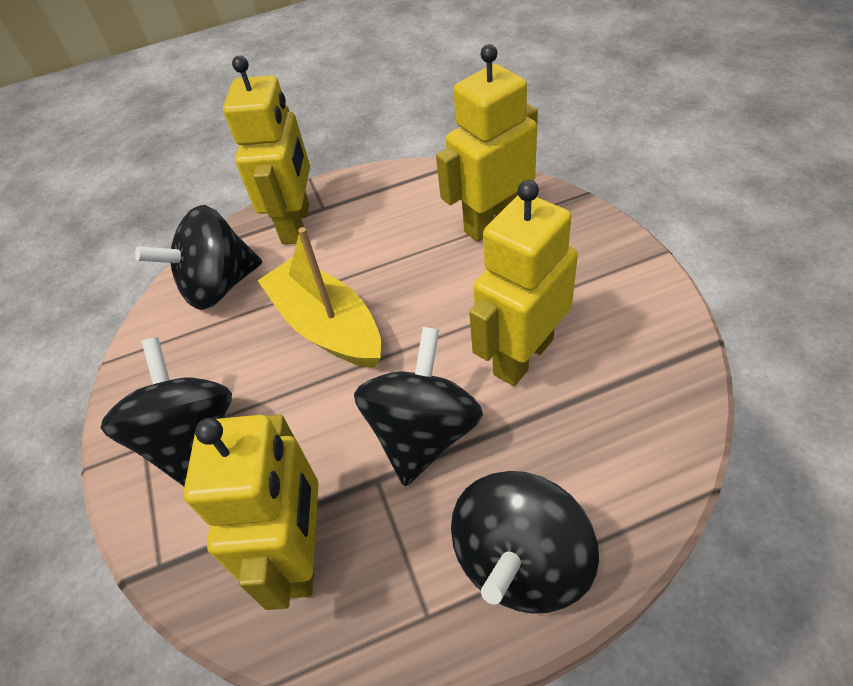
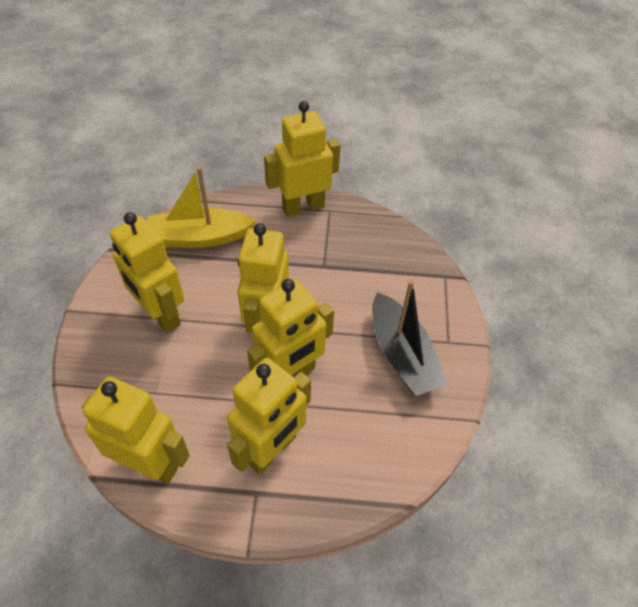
black boat: none = 0 -> [372,280,448,396] = 1
black spinning top: [101,337,232,486] [135,205,262,310] [354,327,483,486] [451,471,599,614] = 4 -> none = 0
yellow robot: [183,415,319,610] [223,55,310,244] [436,44,538,242] [469,180,578,386] = 4 -> [82,376,190,484] [110,212,184,333] [227,358,311,474] [237,223,289,334] [247,279,334,375] [264,101,340,217] = 6

